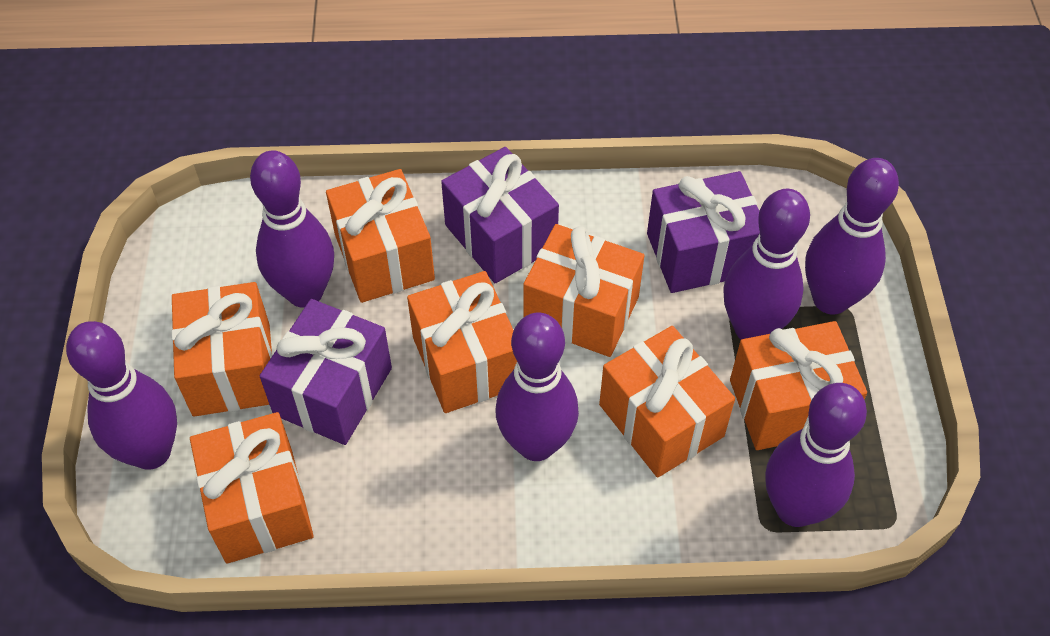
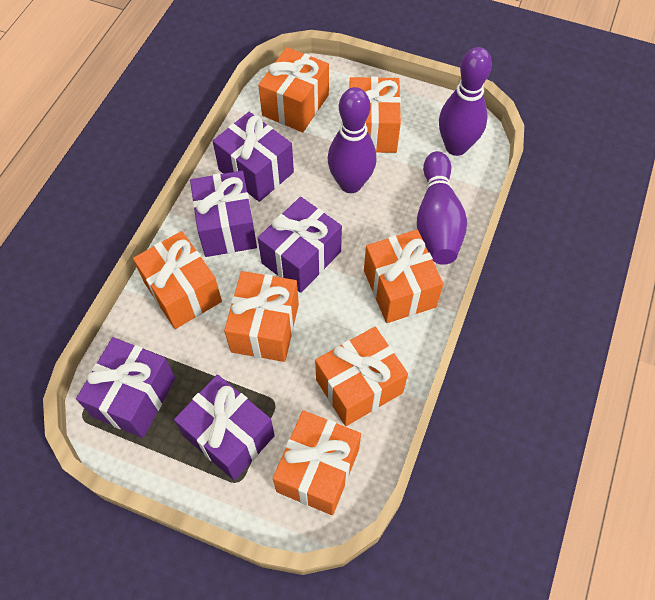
purple bowling pin: [66,321,177,470] [250,150,334,308] [496,312,579,461] [723,189,810,340] [765,383,867,527] [805,158,899,315] = 6 -> [328,87,377,193] [417,151,467,265] [439,47,492,156] = 3
purple gift: [260,299,392,445] [441,147,559,283] [647,171,760,293] = 3 -> [76,337,175,438] [174,375,275,481] [190,171,257,257] [213,112,294,202] [258,197,342,293] = 5

